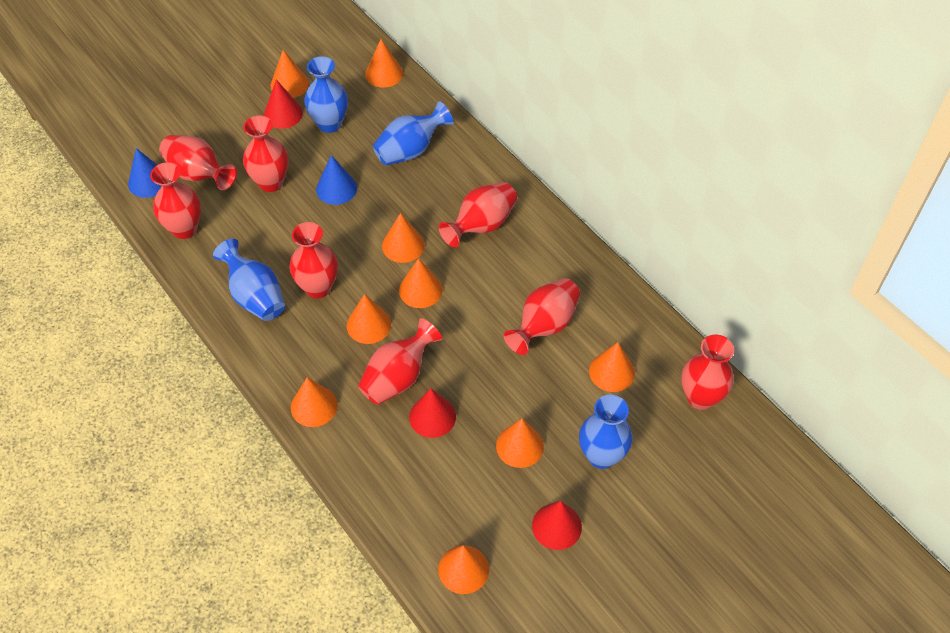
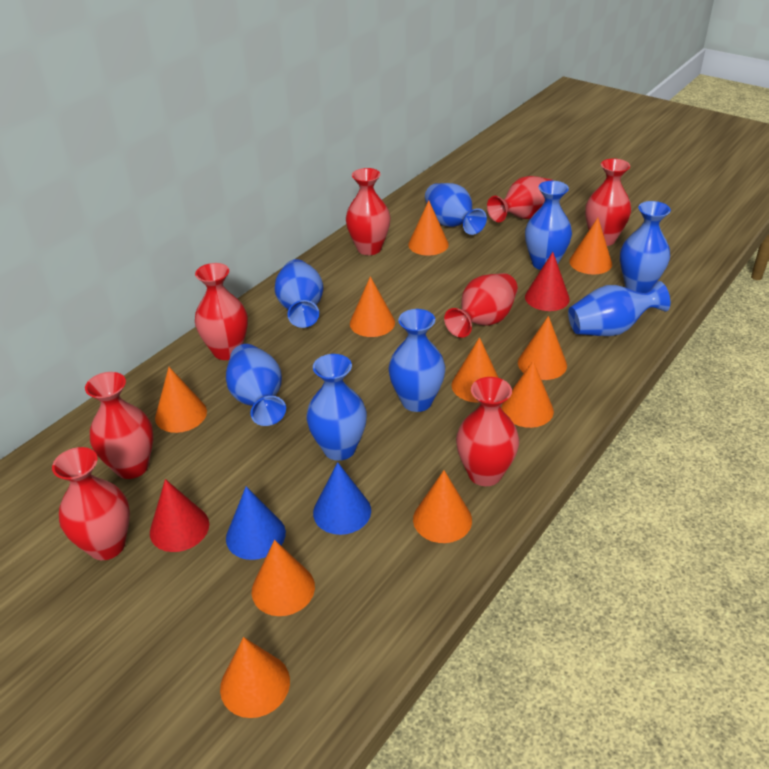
blue vase: [213,239,285,321] [304,56,348,133] [373,101,453,165] [579,395,632,469] = 4 -> [226,344,286,426] [275,259,323,328] [306,354,367,461] [389,309,445,412] [425,183,487,235] [525,181,572,270] [568,281,670,336] [620,201,671,293] = 8
orange cone: [271,50,309,98] [291,377,338,427] [347,294,391,344] [365,39,403,88] [382,213,425,263] [399,258,443,308] [438,545,489,594] [496,418,544,468] [589,342,635,392] = 9 -> [155,367,207,433] [220,637,290,718] [252,540,315,616] [350,276,395,337] [408,201,449,255] [413,470,472,543] [452,337,499,403] [502,361,554,428] [518,316,567,380] [569,218,612,275] = 10
red cone: [264,80,303,129] [409,388,456,438] [532,501,582,550] = 3 -> [150,479,209,552] [525,252,570,311] = 2

